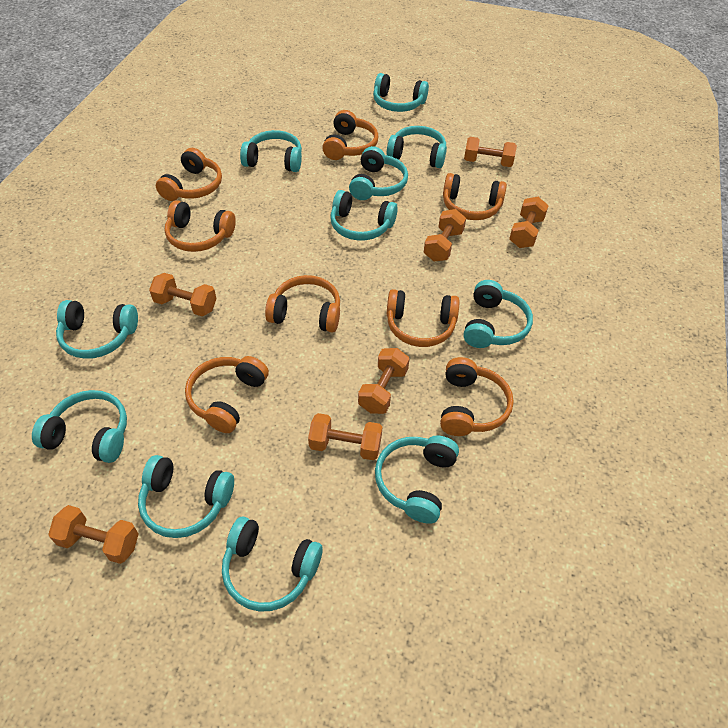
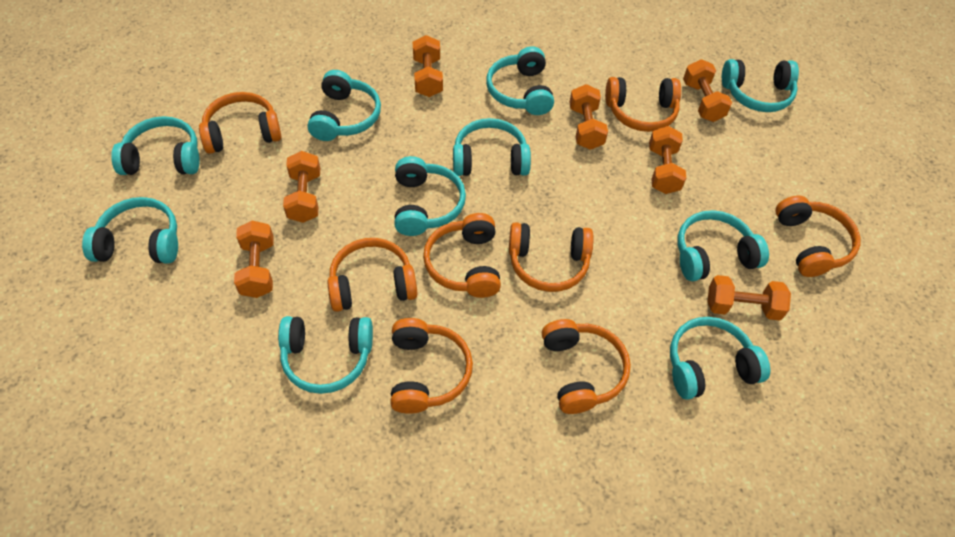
turquoise headphones: [32,390,127,463] [56,300,138,359] [138,455,234,538] [222,517,323,612] [240,130,302,172] [330,190,398,241] [349,146,408,200] [373,73,429,112] [375,435,459,524] [387,126,447,168] [463,280,533,348] = 11 -> [82,197,178,264] [111,116,200,175] [278,316,373,394] [307,70,381,141] [394,156,466,236] [453,118,531,176] [486,46,554,115] [670,317,770,400] [678,210,769,281] [722,59,799,112] = 10

